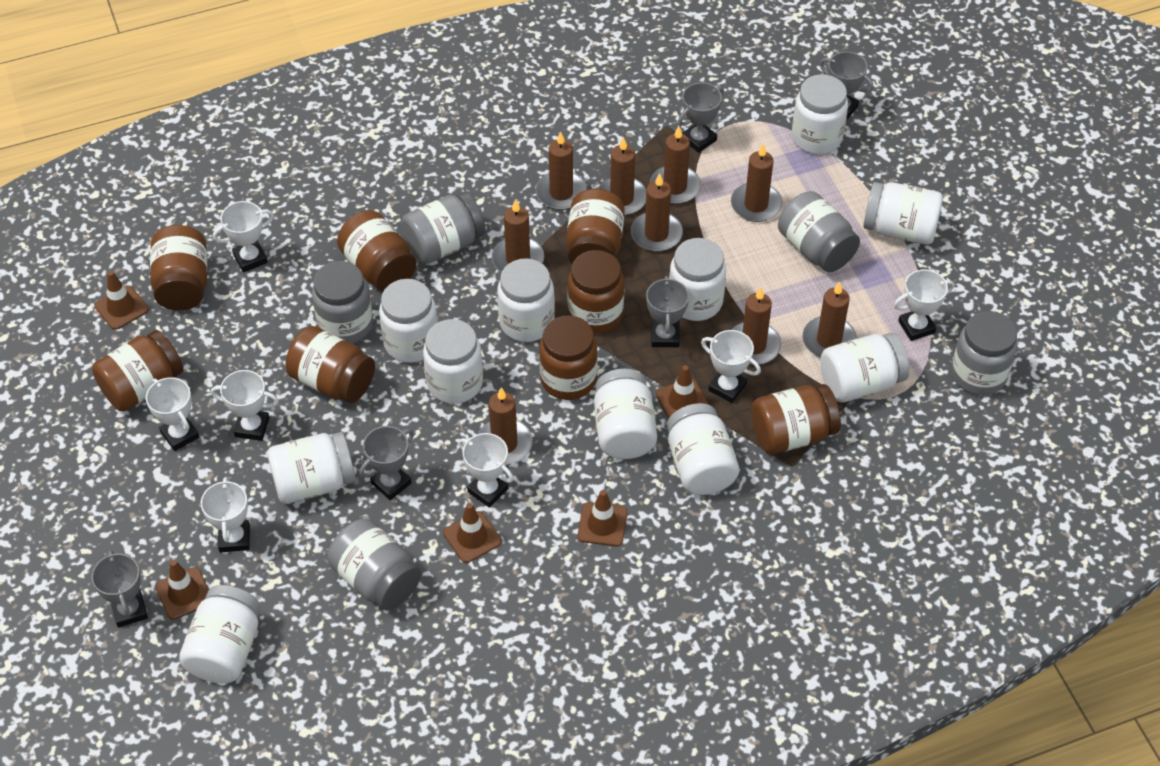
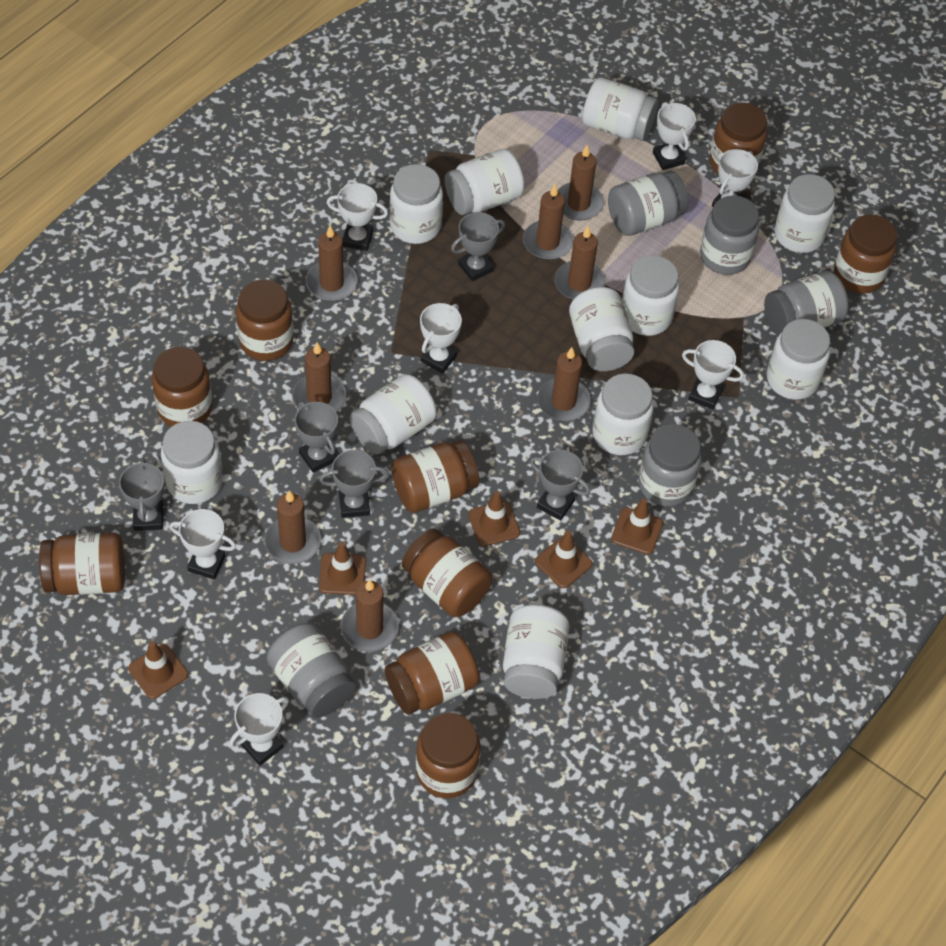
brown candle: [478,387,533,465] [492,199,544,272] [536,131,587,210] [598,137,646,216] [631,173,683,252] [650,126,701,204] [731,144,782,222] [731,287,781,365] [802,281,857,358] = 9 -> [264,491,321,564] [292,343,346,412] [306,226,358,301] [341,579,399,652] [523,184,573,260] [537,347,591,421] [554,226,606,300] [557,145,604,221] = 8
brown jar: [92,330,183,412] [150,225,207,310] [285,326,375,403] [337,210,417,292] [539,315,598,400] [566,189,625,264] [567,250,624,334] [751,384,841,454] = 8 -> [39,533,125,595] [152,347,213,427] [236,279,293,361] [385,631,480,714] [391,440,479,513] [402,529,492,617] [416,713,481,798] [710,102,767,175] [834,214,897,294] = 9

